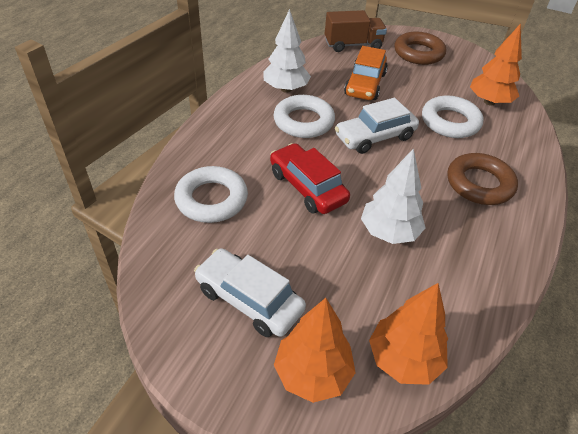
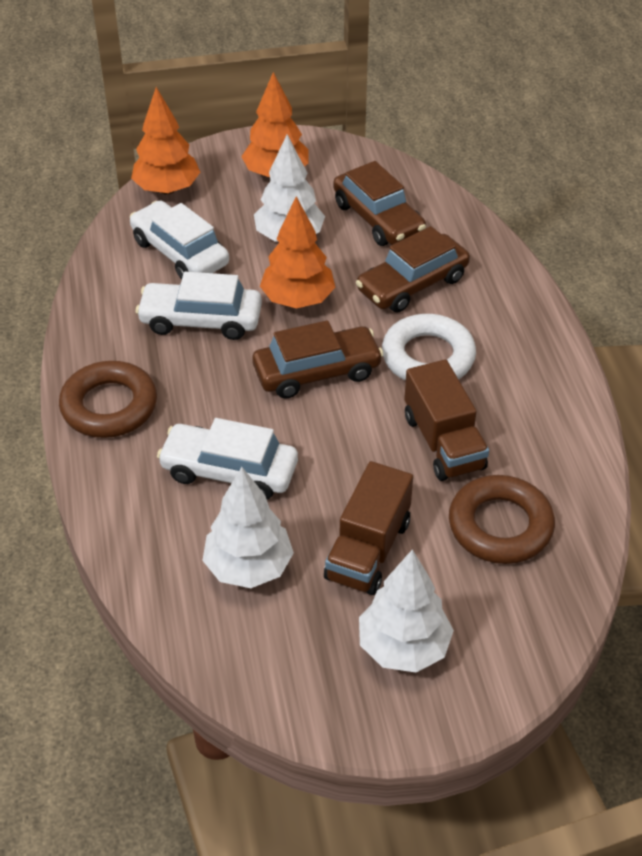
brown car: none = 0 -> [252,320,384,399] [333,161,426,246] [356,226,470,313] = 3
brown truck: [325,10,387,52] = 1 -> [324,461,413,595] [404,359,489,481] = 2
orange car: [344,46,388,100] = 1 -> none = 0
red car: [270,143,350,214] = 1 -> none = 0
white car: [194,248,306,337] [335,98,419,154] = 2 -> [130,200,229,279] [136,272,262,340] [157,418,298,500] = 3
white ring: [174,166,248,223] [273,95,335,138] [422,95,483,138] = 3 -> [382,314,476,381] = 1
white tree: [263,9,311,93] [361,148,425,244] = 2 -> [202,467,294,588] [254,134,325,241] [359,549,454,672] = 3

